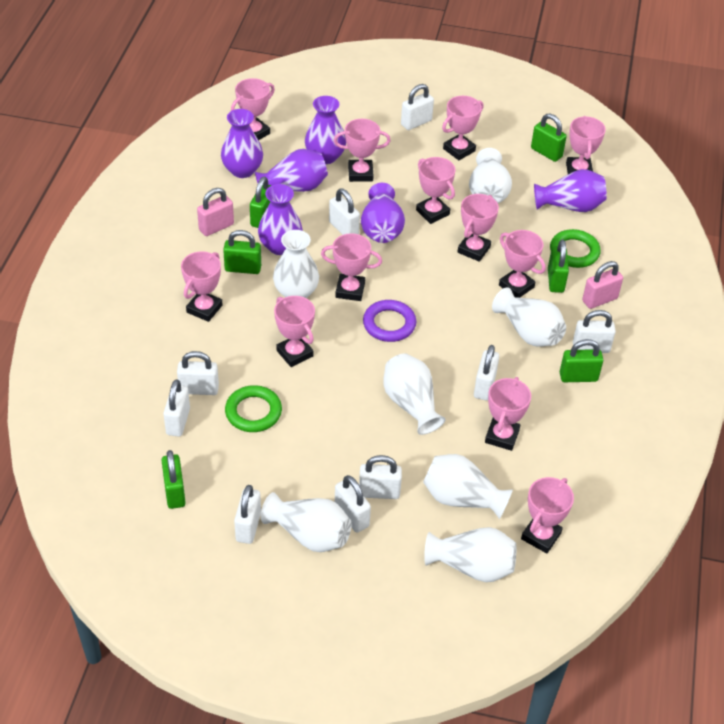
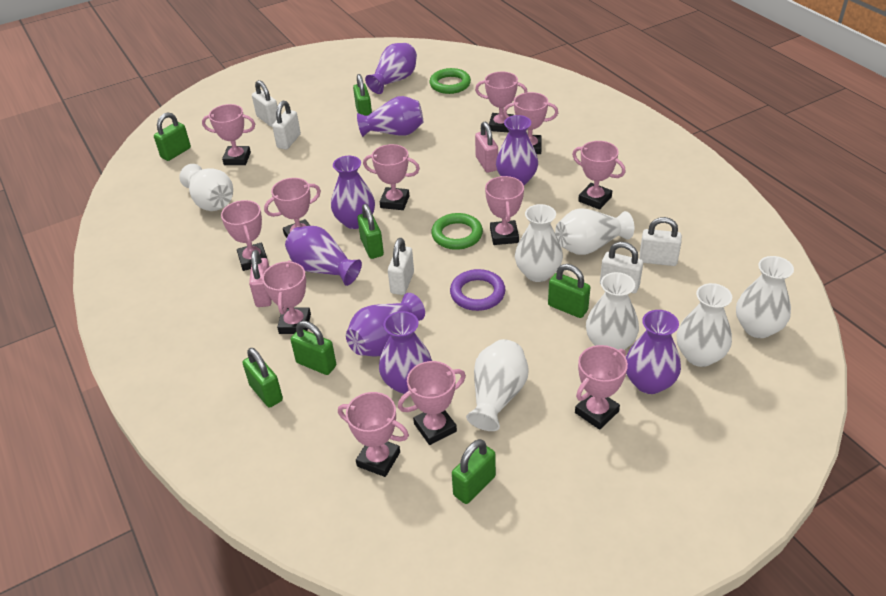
green padlock: [161,450,186,509] [223,230,261,274] [250,177,272,228] [531,114,567,162] [548,239,569,293] [560,339,603,382] = 6 -> [154,112,191,161] [242,348,283,408] [291,321,336,375] [353,74,372,116] [357,204,384,259] [452,439,496,504] [548,264,591,318] = 7
purple vase: [221,109,263,178] [255,149,328,192] [258,184,303,255] [305,96,346,165] [361,183,405,243] [534,169,607,212] = 6 -> [285,226,362,286] [331,156,375,229] [346,293,425,356] [357,96,423,137] [365,43,417,94] [379,311,432,394] [496,115,538,185] [626,310,681,394] = 8
white padlock: [163,380,190,437] [177,351,219,395] [234,485,261,544] [329,188,360,235] [335,475,371,533] [359,455,402,499] [401,84,434,130] [474,345,499,400] [573,310,616,353] = 9 -> [252,80,277,127] [272,101,301,150] [388,238,414,295] [600,242,643,293] [639,217,682,266] = 5

